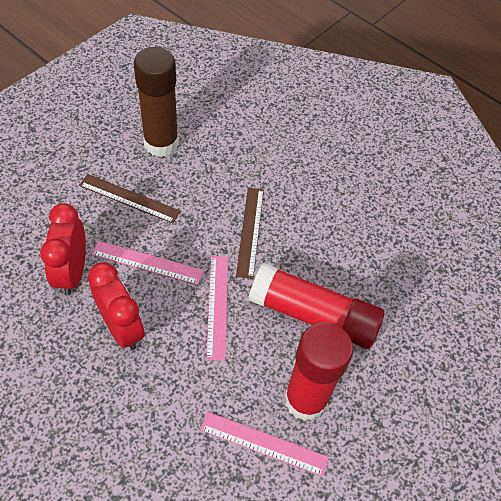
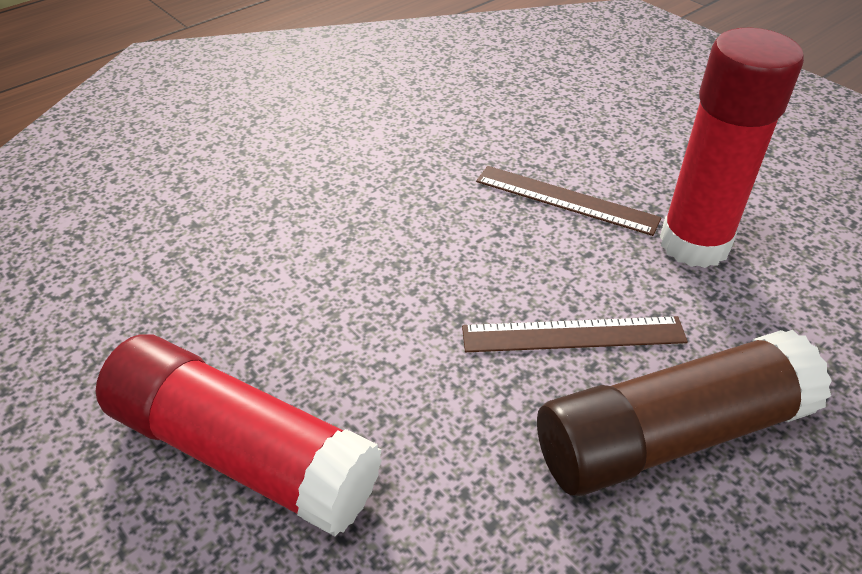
pink ruler: [91,241,203,285] [200,412,329,477] [206,256,228,361] = 3 -> none = 0
red clock: [40,203,86,295] [88,262,145,350] = 2 -> none = 0

